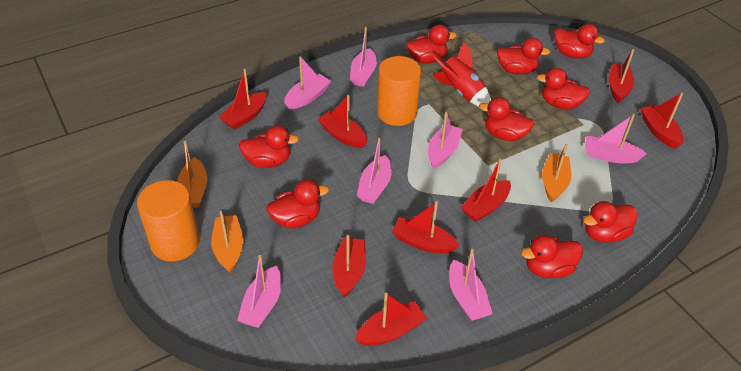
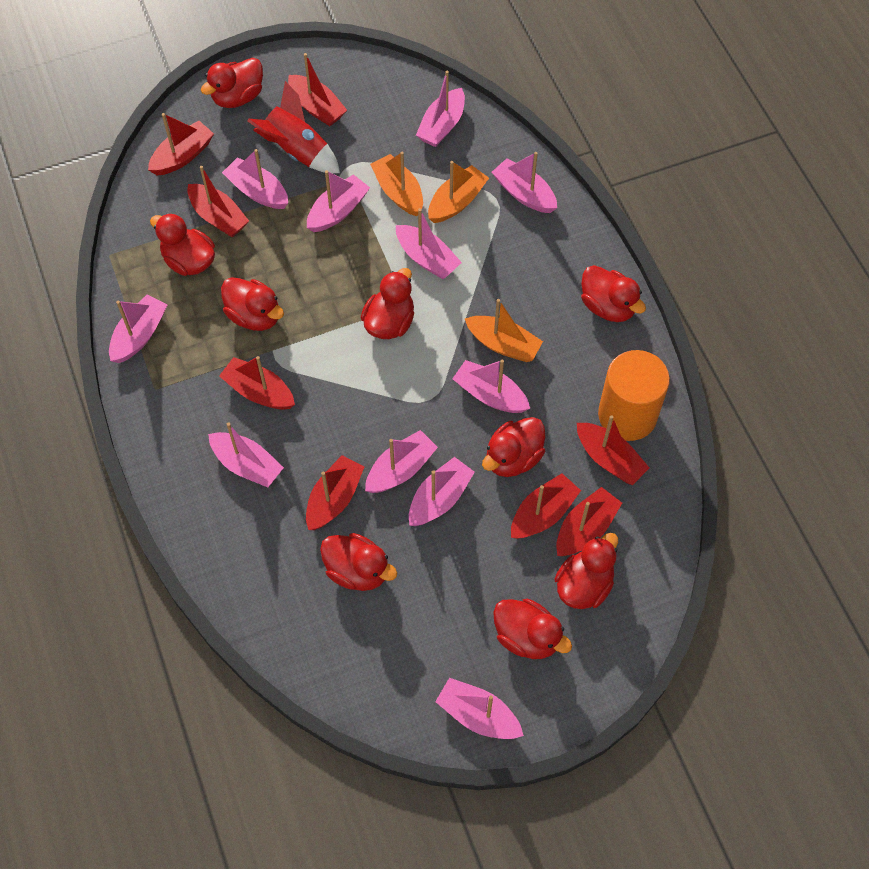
orange cylinder: [137,180,200,261] [377,56,421,126] = 2 -> [598,350,670,441] = 1
pink boat: [237,255,281,328] [284,56,331,109] [350,27,377,87] [357,137,392,204] [428,112,463,168] [449,249,493,321] [585,114,647,163] = 7 -> [109,295,167,363] [208,423,284,487] [222,149,288,209] [307,170,370,232] [365,430,438,493] [396,208,462,279] [409,457,475,526] [416,71,465,147] [435,678,524,739] [452,360,530,413] [492,152,557,213] = 11

